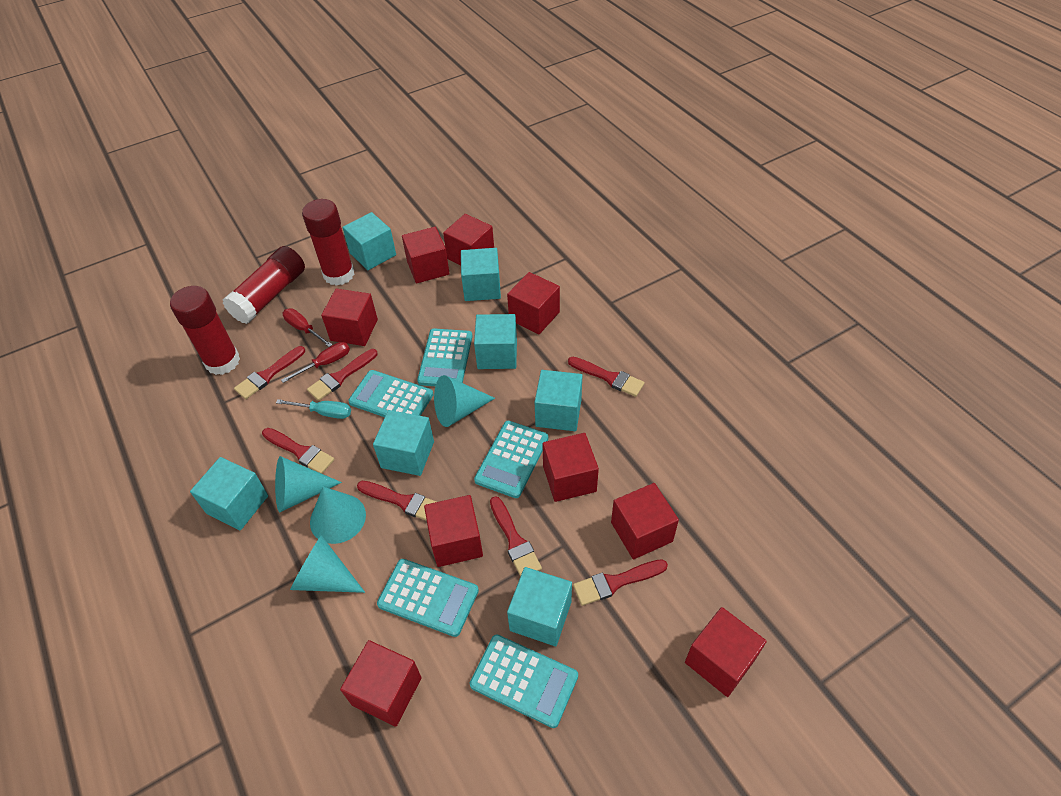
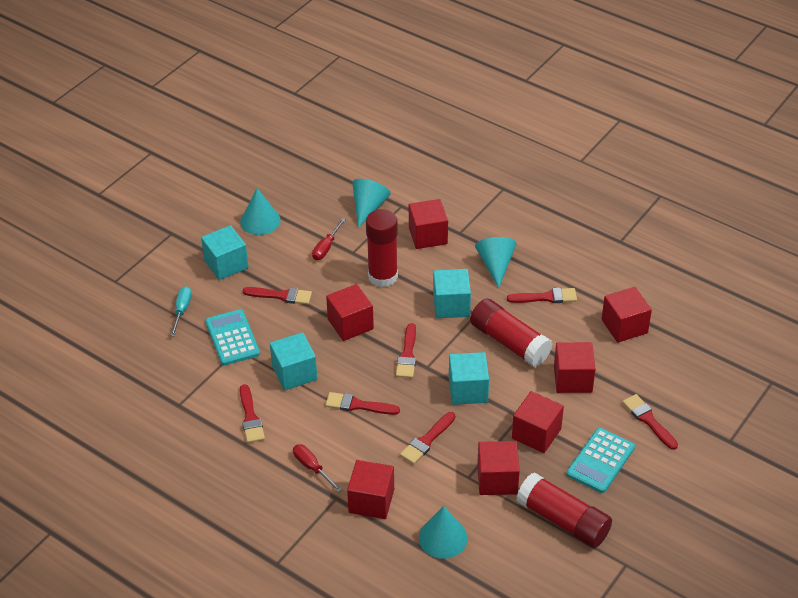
red cube: [321,289,378,346] [340,640,422,727] [402,227,450,284] [424,495,483,567] [443,214,494,265] [507,272,560,334] [542,433,599,502] [611,483,679,560] [685,607,767,697] = 9 -> [326,284,374,341] [347,460,394,519] [409,199,448,249] [477,441,520,495] [512,391,564,453] [554,342,596,393] [602,287,652,343] = 7
turquoise calculator: [348,370,434,417] [377,559,479,637] [417,329,472,386] [470,634,578,728] [474,421,548,498] = 5 -> [205,309,260,365] [566,428,635,493] = 2
turquoise cube: [190,457,268,530] [342,212,396,270] [373,410,434,476] [461,248,501,301] [474,314,517,369] [507,567,572,646] [535,370,583,431] = 7 -> [201,225,249,280] [270,332,317,390] [433,269,471,318] [449,352,489,405] = 4

